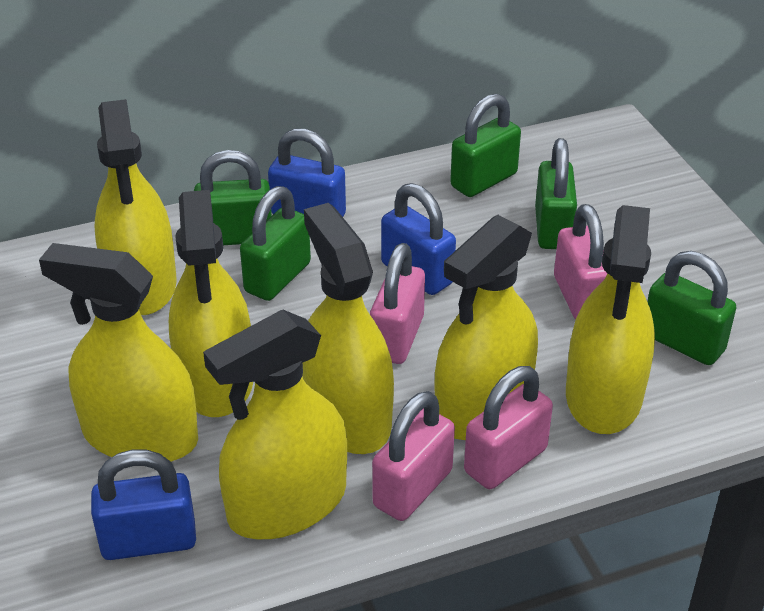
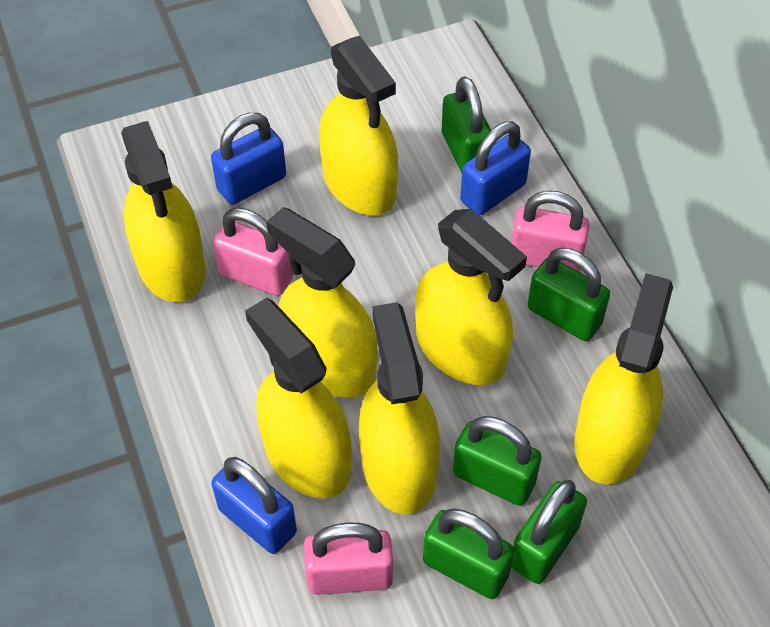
pink padlock: [370,243,425,364] [372,391,455,521] [464,366,553,489] [554,204,608,320] = 4 -> [213,208,293,296] [304,523,393,595] [511,191,590,272] = 3

